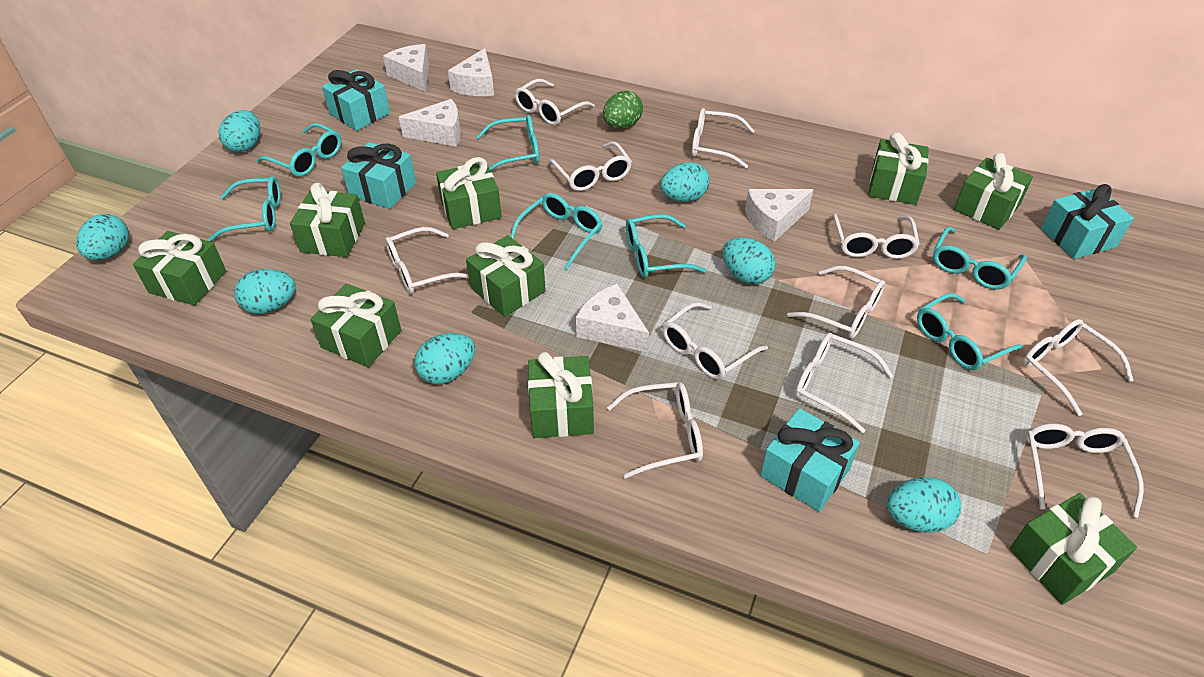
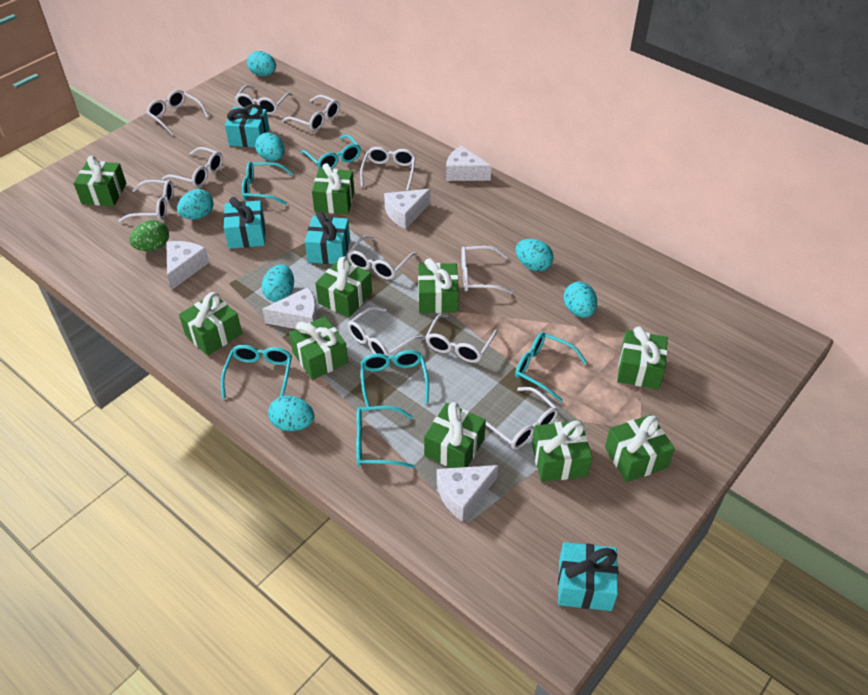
green gift: [133,231,226,305] [290,183,365,257] [311,284,401,367] [436,157,502,229] [466,235,546,317] [528,352,594,438] [868,133,929,205] [954,153,1033,230] [1009,493,1137,605] = 9 -> [74,156,126,206] [179,292,242,356] [289,316,348,380] [312,163,354,214] [315,257,372,317] [418,258,459,313] [424,402,486,468] [532,421,592,482] [605,415,675,482] [617,327,668,389] = 10
turquoise glasses: [208,176,281,241] [257,123,341,177] [476,115,539,171] [510,193,602,270] [626,214,707,278] [917,293,1023,370] [933,227,1027,290] = 7 -> [221,345,292,398] [242,162,293,205] [301,134,361,169] [356,406,415,468] [360,350,429,407] [515,332,587,402] = 6

